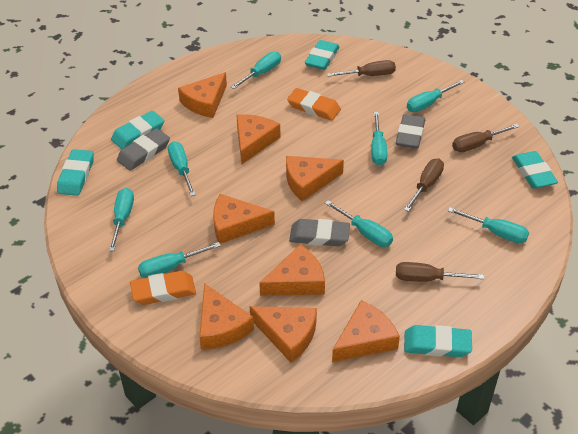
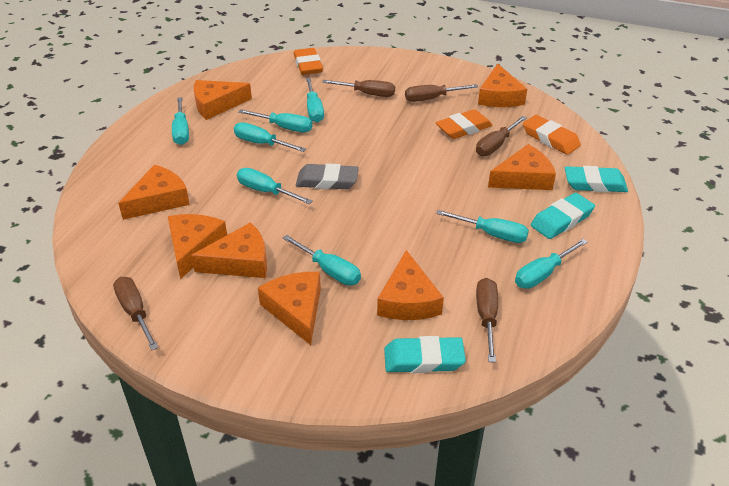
brown screwdriver: [327,60,396,77] [396,262,484,282] [404,159,444,212] [452,124,519,152] = 4 -> [113,277,158,350] [322,80,395,97] [405,84,478,102] [476,116,527,156] [476,278,498,363] = 5
grey eraser: [117,128,170,171] [289,219,350,246] [396,114,425,149] = 3 -> [296,163,359,189] = 1
orange eraser: [130,271,196,305] [287,88,341,121] = 2 -> [294,48,323,75] [436,109,493,139] [523,115,581,155] = 3
turquoise eraser: [57,149,94,196] [111,111,165,149] [305,40,339,70] [404,325,472,357] [512,151,558,189] = 5 -> [384,336,466,373] [531,193,595,239] [565,166,628,192] = 3

